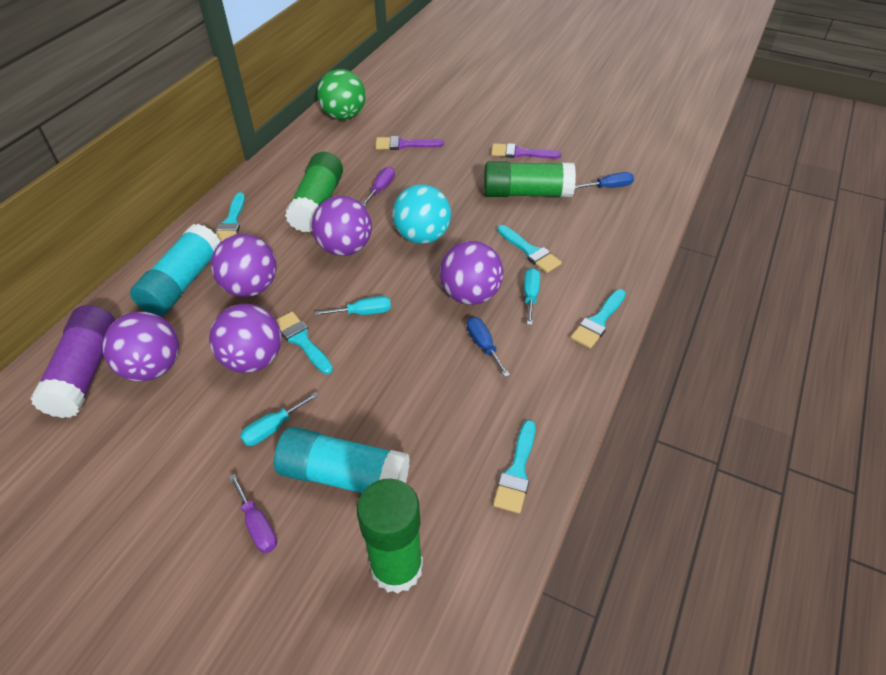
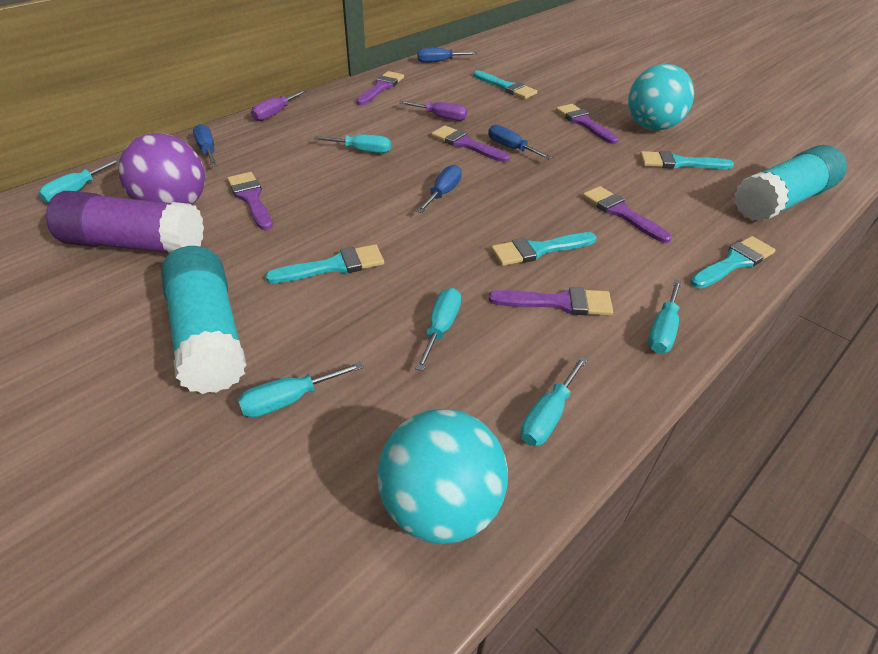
blue screwdriver: [467,317,510,377] [575,172,634,189] = 2 -> [193,124,217,167] [416,165,462,213] [417,48,477,63] [488,124,552,159] = 4
green ball: [317,69,366,120] = 1 -> none = 0
green glue stick: [285,152,343,233] [357,478,423,593] [484,161,576,197] = 3 -> none = 0
purple ball: [103,312,179,381] [209,304,281,373] [211,234,277,297] [312,196,372,256] [440,241,503,305] = 5 -> [118,133,205,205] = 1
purple brush: [376,136,444,150] [491,143,561,159] = 2 -> [227,172,273,230] [356,71,404,105] [431,125,510,162] [488,287,613,316] [556,104,619,144] [583,186,672,243] = 6
turquoise ball: [392,184,451,244] = 1 -> [377,409,508,544] [628,64,694,130] = 2
turquoise screwdriver: [240,392,319,446] [315,296,391,316] [524,268,540,325] = 3 -> [38,158,120,203] [238,362,363,418] [314,135,391,153] [415,288,461,371] [521,356,588,446] [648,280,682,353] = 6

